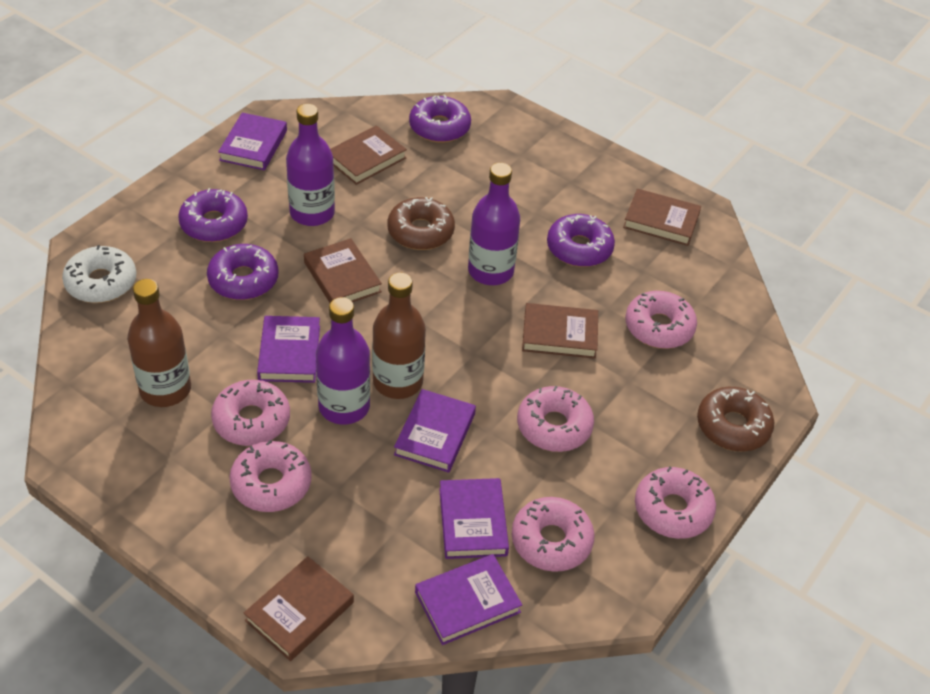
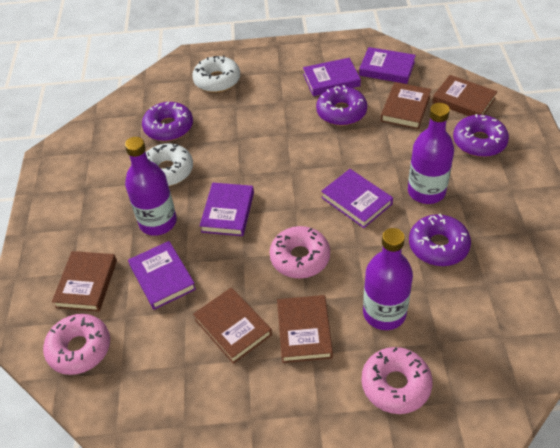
brown bottle: [127,279,191,407] [372,273,426,399] = 2 -> none = 0
brown donut: [387,197,455,250] [697,387,775,452] = 2 -> none = 0
pink donut: [211,380,290,446] [229,440,312,512] [512,497,595,572] [517,386,594,452] [625,291,697,349] [635,467,716,539] = 6 -> [43,314,110,375] [270,226,330,279] [361,347,433,414] = 3
white donut: [62,245,136,303] = 1 -> [146,143,193,186] [192,56,240,93] = 2

